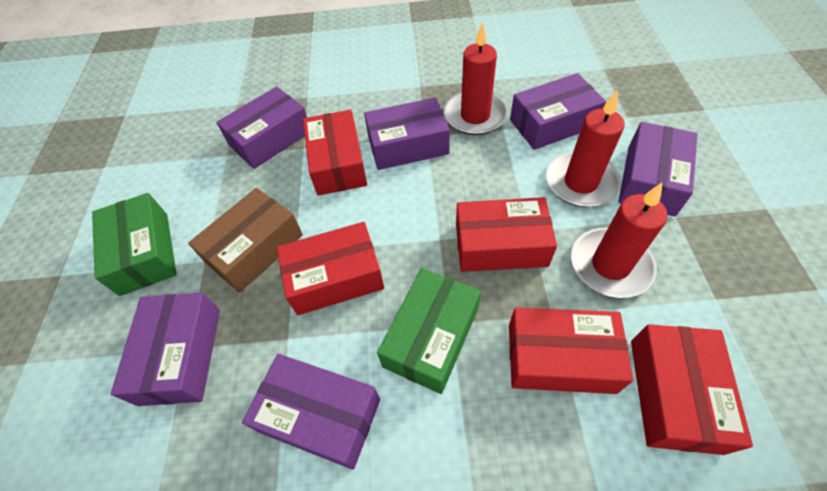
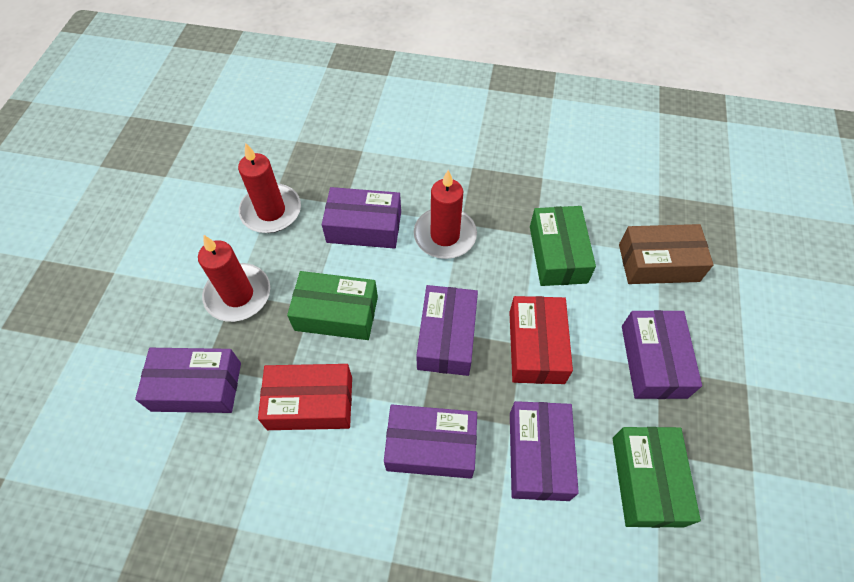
green box: [92,193,177,296] [377,268,481,394] = 2 -> [287,271,378,340] [530,206,596,286] [612,427,701,528] = 3
red box: [277,222,384,315] [303,110,367,196] [456,197,557,272] [509,308,633,394] [631,324,753,455] = 5 -> [258,364,352,430] [509,296,573,384] = 2

